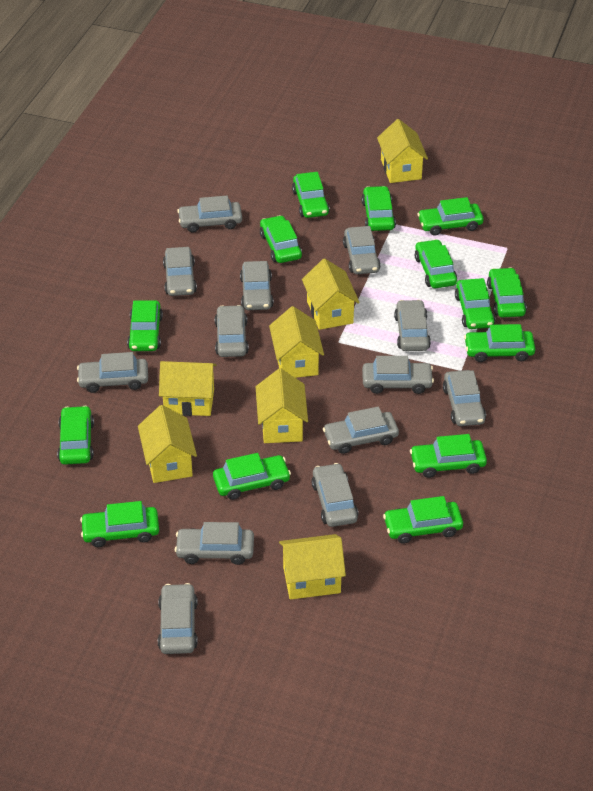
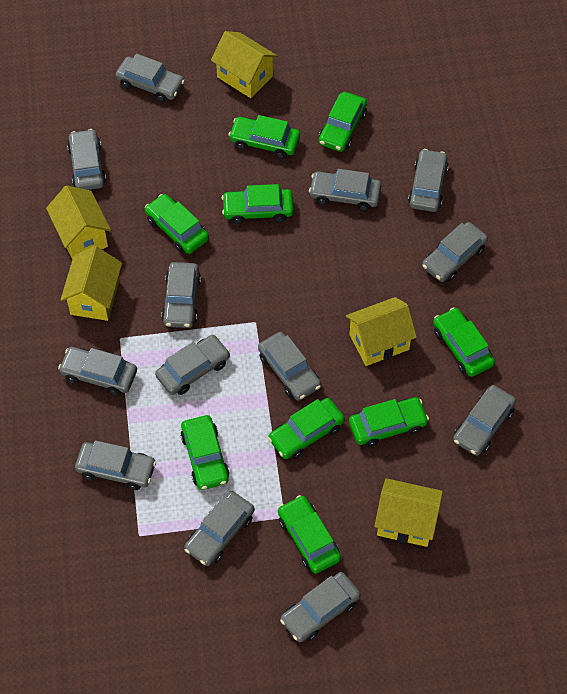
green car: [57,406,94,465] [80,501,159,547] [127,300,163,351] [213,453,291,500] [260,215,302,263] [292,172,330,218] [362,186,396,231] [383,496,463,543] [410,434,487,478] [415,239,457,288] [418,197,484,236] [455,278,495,329] [464,324,535,362] [487,267,527,318] = 14 -> [145,194,209,254] [180,415,230,490] [222,184,294,224] [229,115,300,158] [268,398,345,459] [278,495,341,574] [319,92,367,152] [349,397,429,447] [433,307,495,377] = 9
yellow house: [138,405,197,483] [159,361,216,416] [256,368,308,443] [269,306,324,378] [279,534,346,600] [302,259,360,330] [377,119,428,183] = 7 -> [46,186,111,259] [60,246,122,321] [211,31,278,98] [346,297,417,366] [374,478,443,547] = 5

